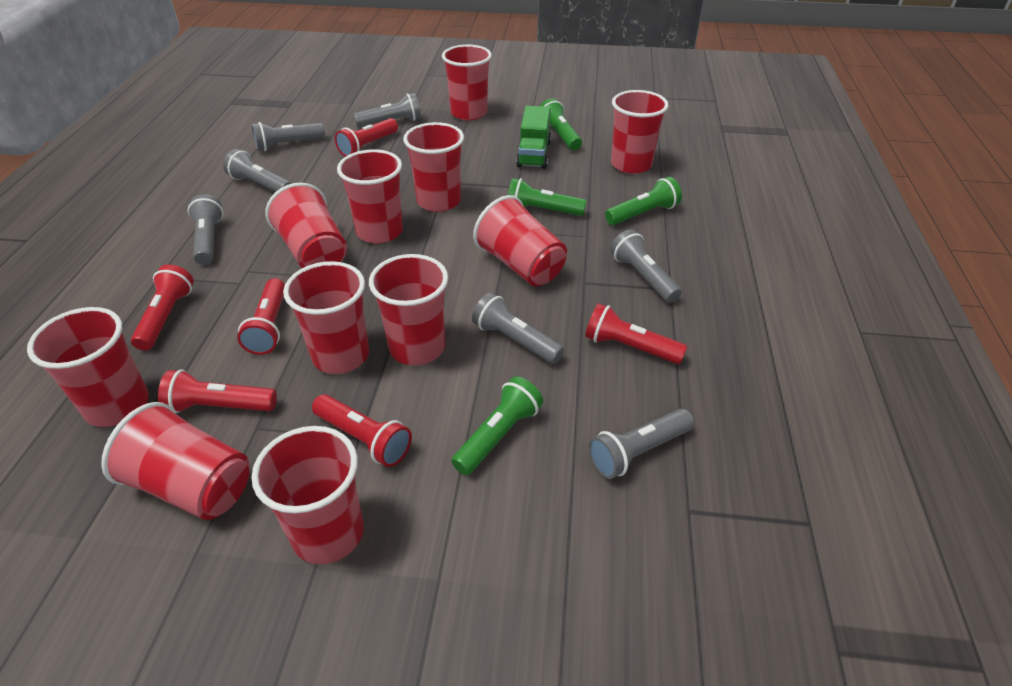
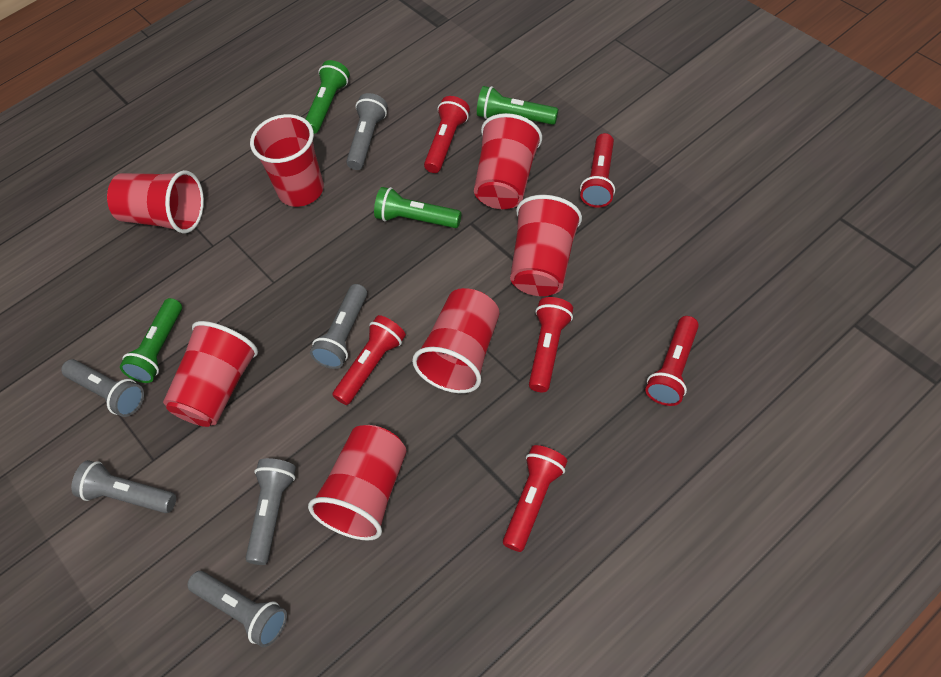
green truck: [516,106,551,169] = 1 -> none = 0
grey flashlight: [188,194,223,265] [223,149,291,192] [252,122,325,151] [354,93,421,127] [472,293,564,364] [588,409,694,479] [610,229,682,303] = 7 -> [61,359,144,417] [71,460,176,513] [187,571,287,647] [246,458,296,565] [310,284,367,369] [346,93,388,170] = 6
red cup: [27,307,149,427] [101,402,249,520] [251,426,364,564] [266,183,347,268] [283,261,369,374] [337,149,403,243] [369,254,448,365] [403,122,464,212] [442,45,492,120] [473,195,567,286] [611,90,669,174] = 11 -> [107,170,204,233] [163,321,258,427] [250,114,324,207] [308,425,406,541] [412,288,500,393] [474,113,542,209] [510,195,582,296] = 7

